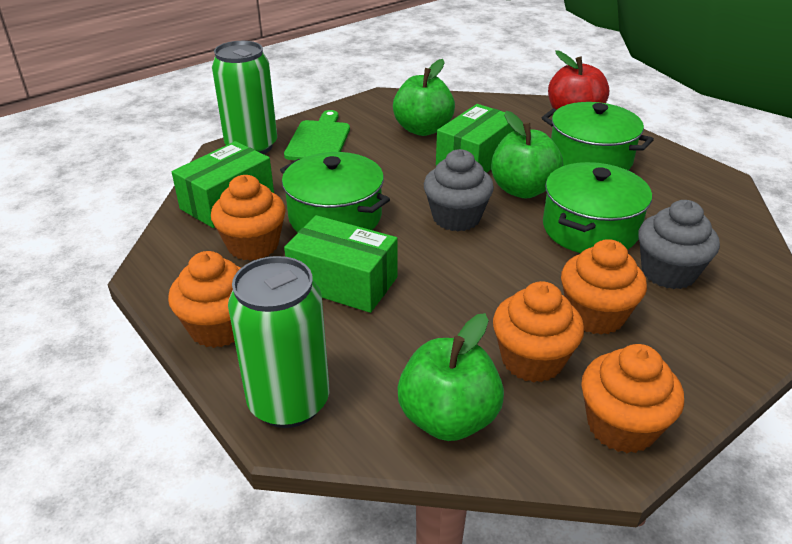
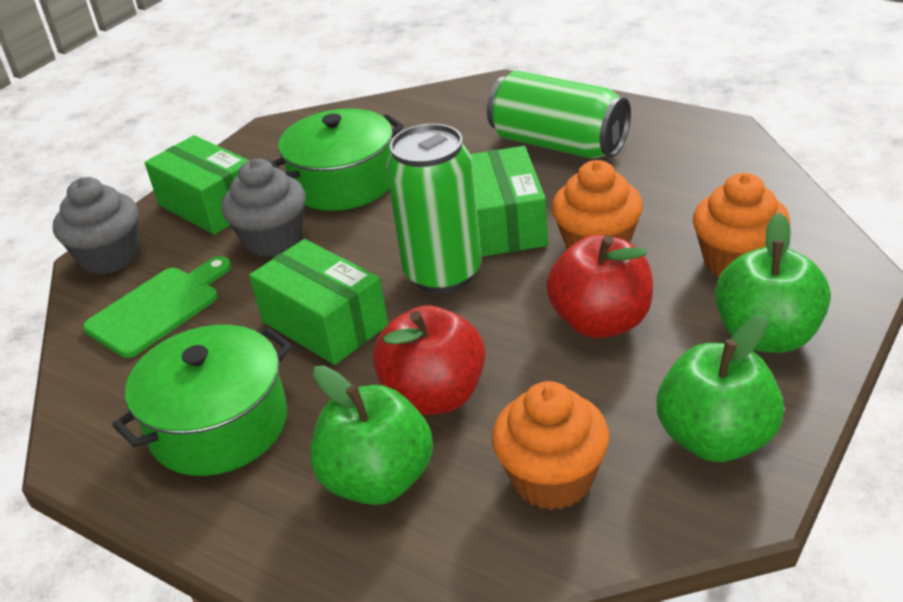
green pot: [280,152,390,232] [542,102,654,170] [543,162,652,253] = 3 -> [112,325,292,476] [270,108,404,211] = 2
orange cupcake: [168,251,241,348] [211,175,286,261] [493,281,584,382] [561,239,647,335] [581,344,684,453] = 5 -> [492,381,609,510] [552,160,643,249] [693,173,790,277] = 3
red apple: [548,50,609,109] = 1 -> [373,305,485,415] [546,235,653,338] = 2

